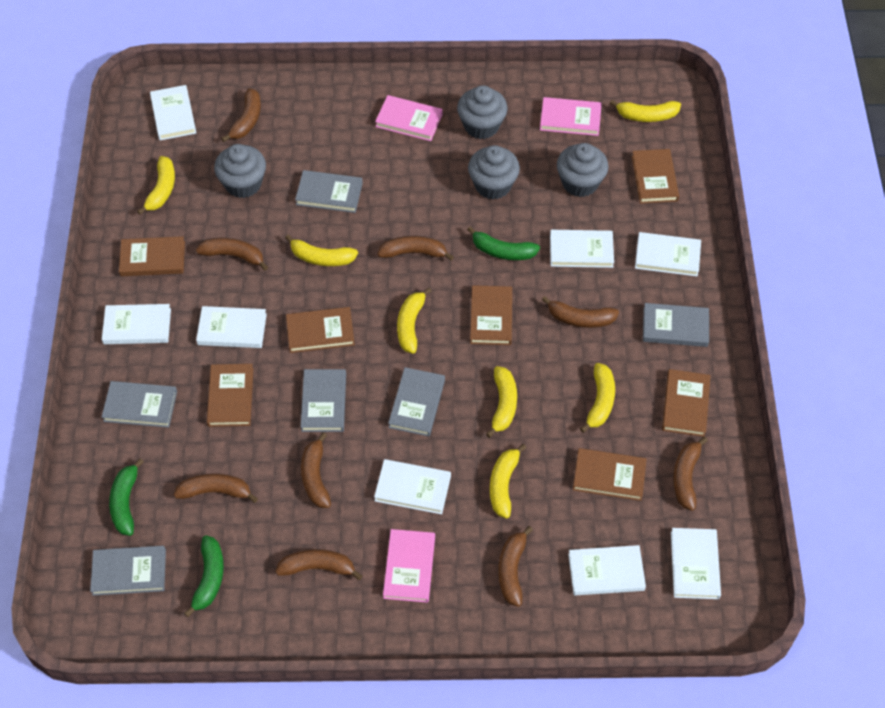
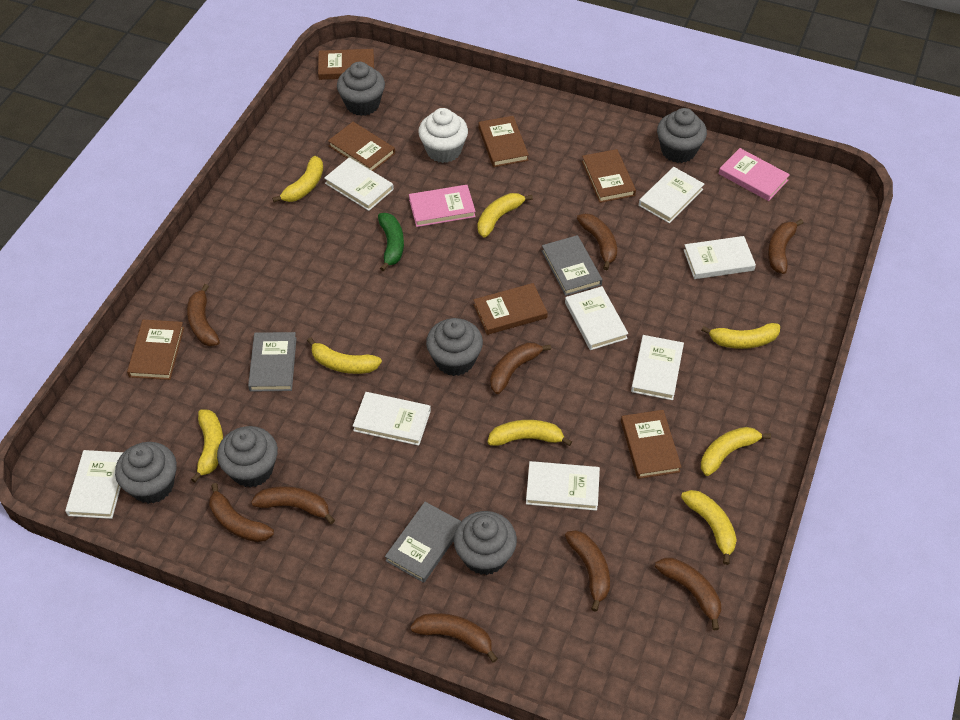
green banana: [109,458,144,536] [184,535,224,617] [467,226,540,260] = 3 -> [378,213,404,272] = 1
grey book: [90,546,166,596] [101,381,177,428] [295,170,363,213] [301,369,346,432] [388,367,445,436] [643,303,709,347] = 6 -> [248,332,297,392] [385,502,461,583] [542,235,602,296] = 3
grey cupcake: [214,144,266,198] [457,85,507,139] [468,145,520,199] [557,143,608,197] = 4 -> [115,442,177,504] [217,426,278,488] [337,62,385,116] [426,318,483,376] [454,511,517,575] [657,108,707,163] = 6
pink book: [375,95,443,141] [383,529,435,603] [540,97,602,136] = 3 -> [409,185,476,227] [719,148,790,201] = 2
white cupcake: none = 0 -> [418,108,468,163] = 1
yellow banana: [137,156,175,215] [285,235,358,266] [397,287,431,354] [486,366,517,438] [490,444,526,519] [580,363,615,433] [610,100,681,122] = 7 -> [191,409,223,482] [272,156,323,202] [307,337,382,374] [478,193,533,238] [487,420,572,446] [681,490,737,565] [701,323,780,349] [701,427,771,476] = 8

